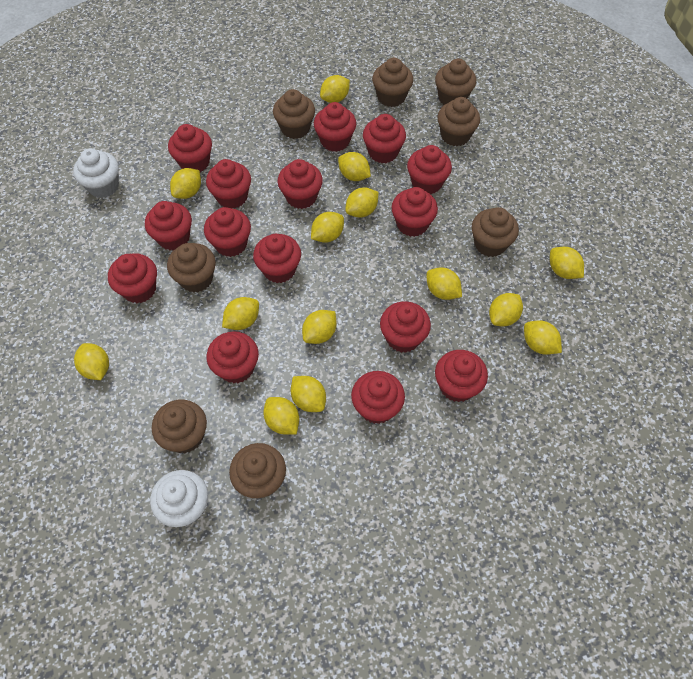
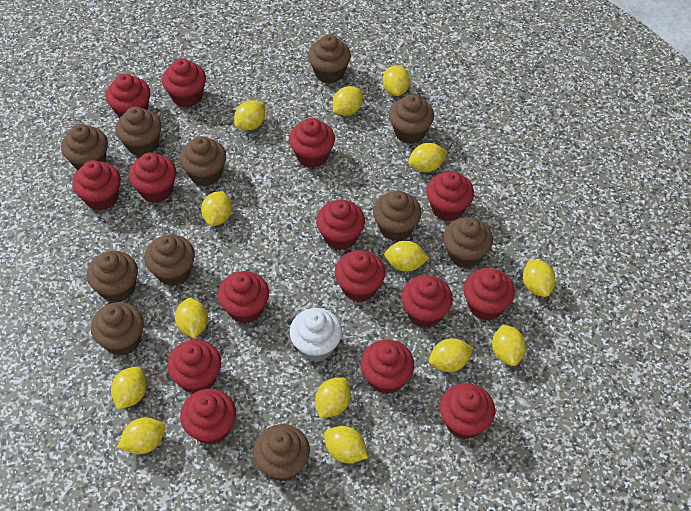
brown cupcake: [152,399,207,453] [167,243,216,293] [229,443,286,498] [273,89,315,139] [372,58,413,107] [435,59,476,105] [437,97,480,146] [471,207,519,257] = 8 -> [61,124,108,170] [87,251,138,302] [91,302,144,356] [115,107,162,156] [144,235,195,286] [179,136,226,187] [253,424,310,482] [308,34,351,83] [373,191,422,241] [389,94,434,144] [443,217,493,268] = 11
white cupcake: [73,148,119,198] [150,470,208,527] = 2 -> [290,308,342,362] = 1

